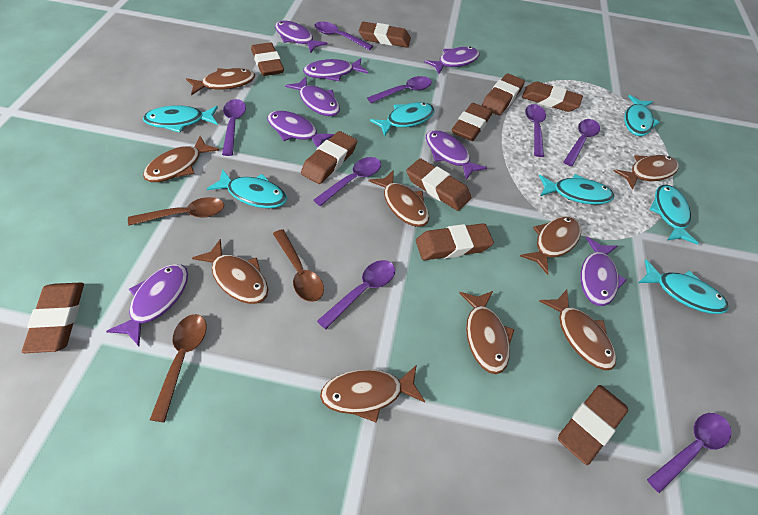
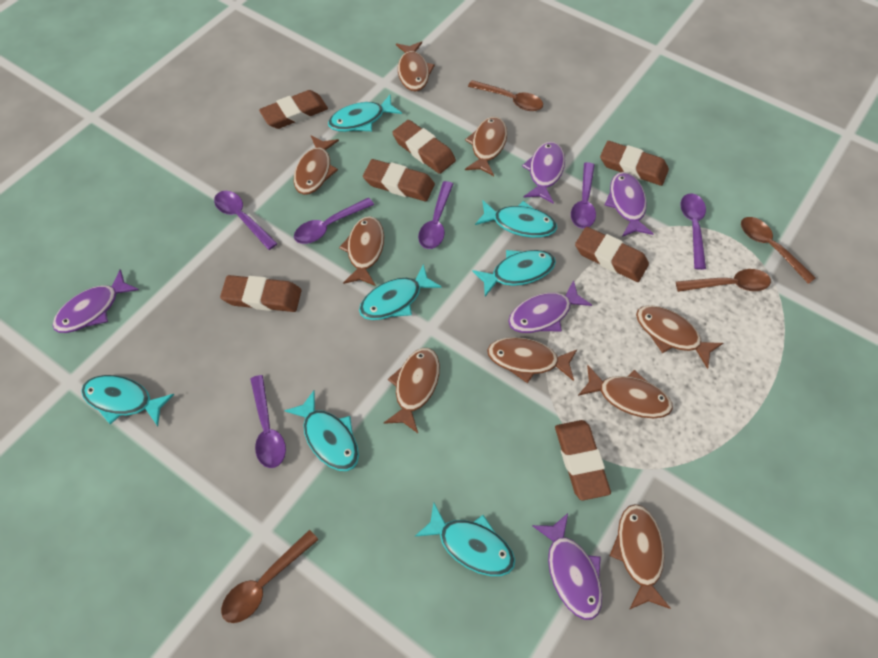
brown eraser: [22,282,84,353] [251,42,284,76] [301,131,357,184] [359,22,411,48] [406,158,471,211] [416,223,494,260] [452,103,492,141] [482,73,525,115] [522,81,583,112] [558,385,628,465] = 10 -> [220,275,301,312] [259,90,328,129] [363,159,435,201] [392,120,456,174] [555,420,611,500] [575,227,649,282] [600,141,669,186] = 7
brown spoon: [128,197,224,226] [150,314,207,422] [273,229,324,302] = 3 -> [221,530,319,623] [468,80,543,111] [676,269,771,292] [741,217,816,284] = 4
purple fish: [106,264,188,346] [267,111,334,148] [275,21,327,53] [285,77,340,116] [303,58,368,81] [424,47,480,74] [426,130,487,180] [581,237,627,306] = 8 -> [53,269,139,333] [508,280,592,333] [522,142,565,204] [532,513,602,620] [605,172,654,237] = 5
purple spoon: [222,99,246,156] [313,157,381,206] [315,22,373,50] [317,260,395,329] [367,76,432,103] [525,104,546,157] [564,119,600,166] [647,413,731,493] = 8 -> [214,191,278,250] [250,375,286,468] [294,198,374,244] [418,181,453,249] [571,162,596,228] [681,193,706,270] = 6

